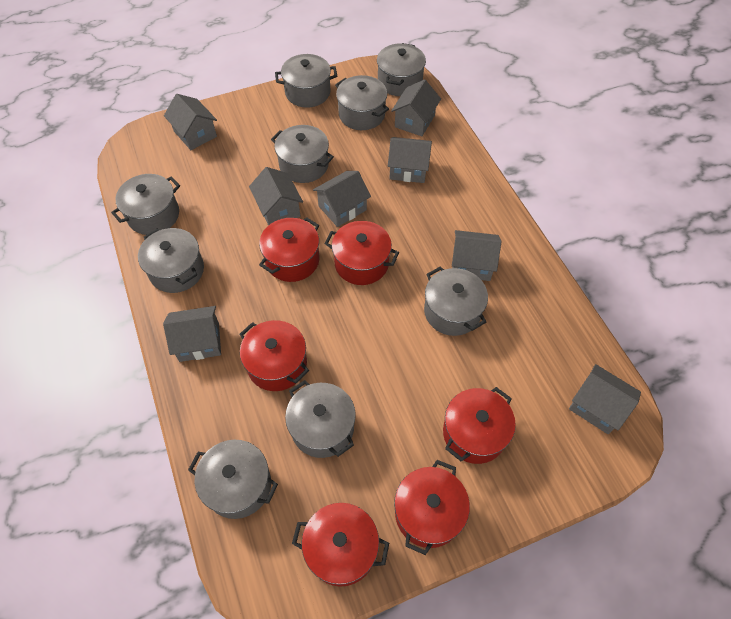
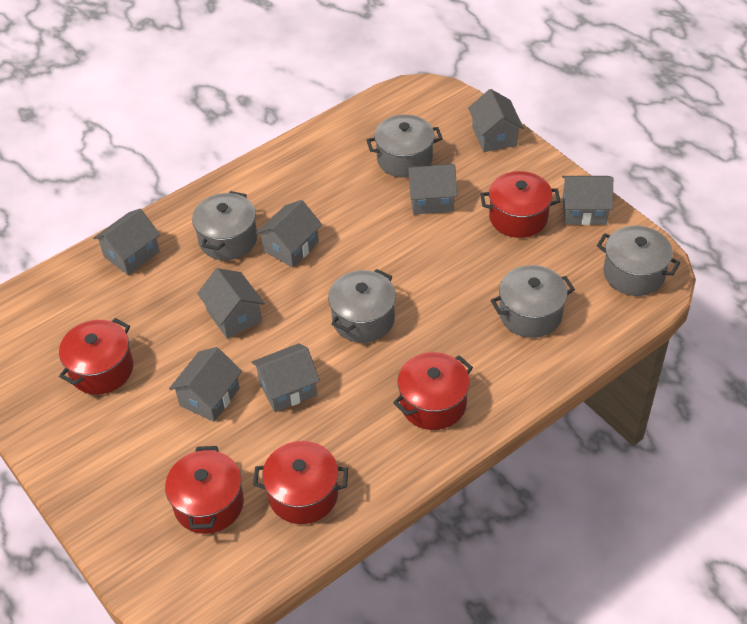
grey pot: [111,174,180,235] [138,228,204,293] [188,440,278,519] [271,125,334,183] [275,54,337,107] [285,380,356,458] [335,75,389,130] [377,43,426,96] [424,266,488,336] = 9 -> [192,191,257,260] [328,269,396,343] [367,115,443,178] [491,265,575,338] [597,226,680,296] = 5
red pot: [239,320,309,391] [259,217,319,282] [292,503,389,587] [324,221,399,285] [394,460,470,555] [443,387,516,464] = 6 -> [59,318,133,395] [165,446,244,534] [253,441,348,524] [393,352,473,430] [480,171,561,238] = 5

